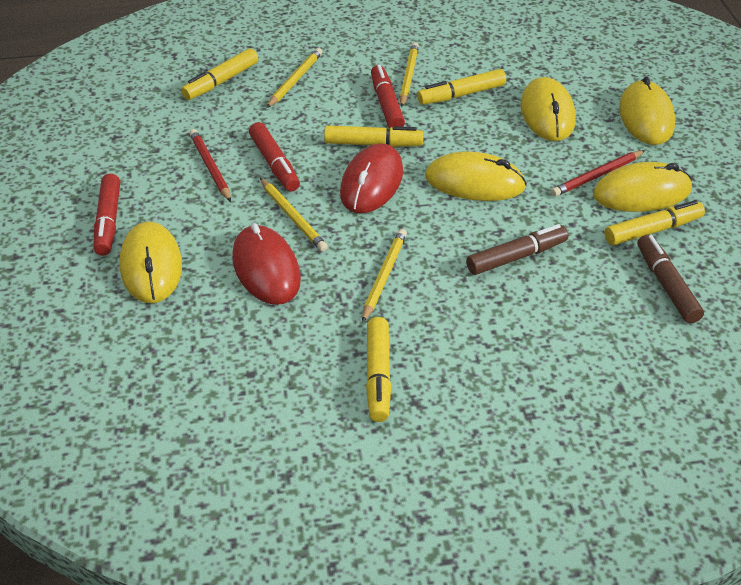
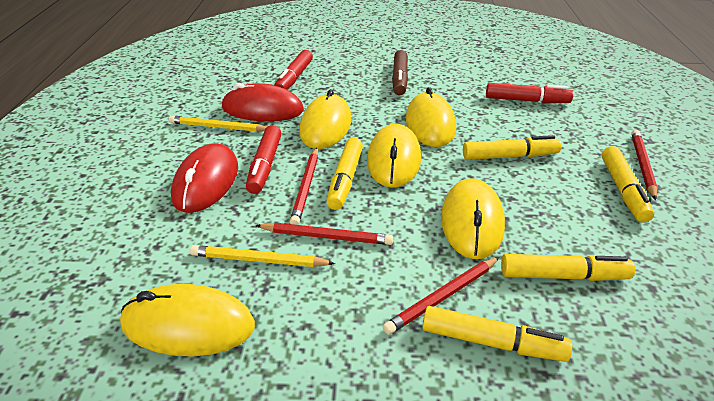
brown marker: [466,224,569,275] [638,234,704,323] = 2 -> [392,50,408,95] = 1
red pencil: [189,129,231,202] [551,150,645,197] = 2 -> [255,223,394,245] [290,147,318,225] [383,257,499,335] [631,130,658,200] = 4
yellow pencil: [260,178,328,252] [267,48,322,108] [362,229,407,323] [400,42,419,107] = 4 -> [169,115,266,132] [190,245,335,267] = 2

